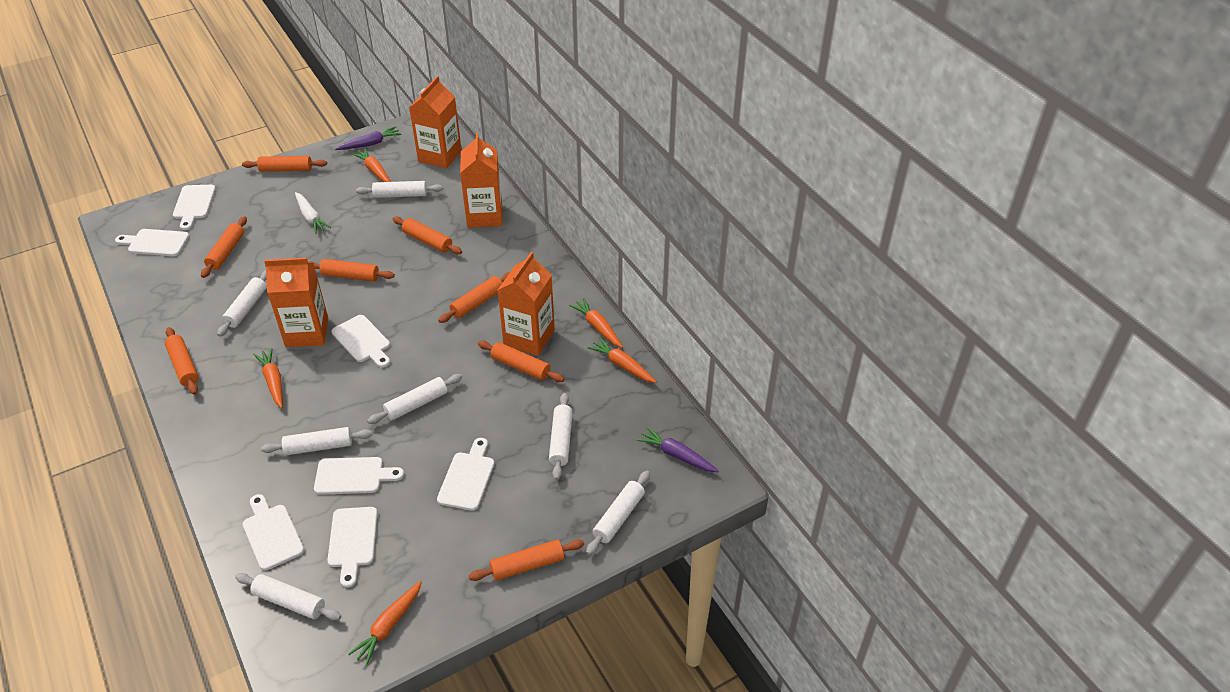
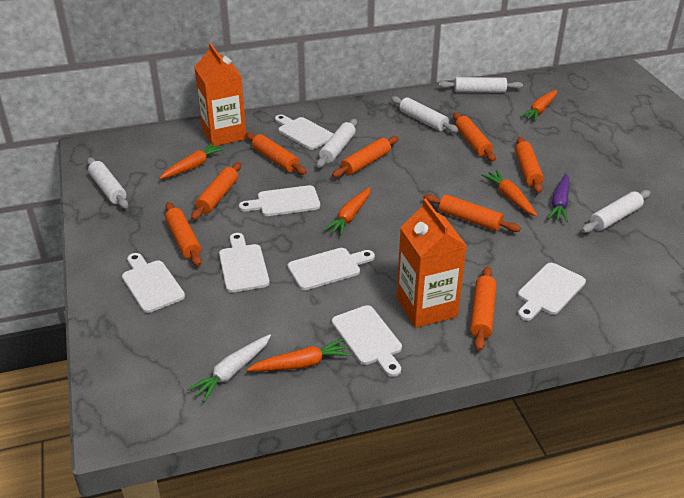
orange carton: [264,258,328,347] [409,76,462,169] [460,133,502,228] [498,252,555,356] = 4 -> [194,43,247,147] [397,198,467,328] = 2
purple carrot: [335,126,401,150] [637,427,719,472] = 2 -> [547,174,569,222] = 1
white rolling pin: [217,270,267,337] [235,573,341,621] [261,427,372,455] [356,181,443,198] [367,374,462,424] [549,393,573,480] [586,471,650,555] = 7 -> [87,158,128,209] [317,119,357,168] [391,96,459,133] [439,77,523,93] [582,190,650,233] = 5

